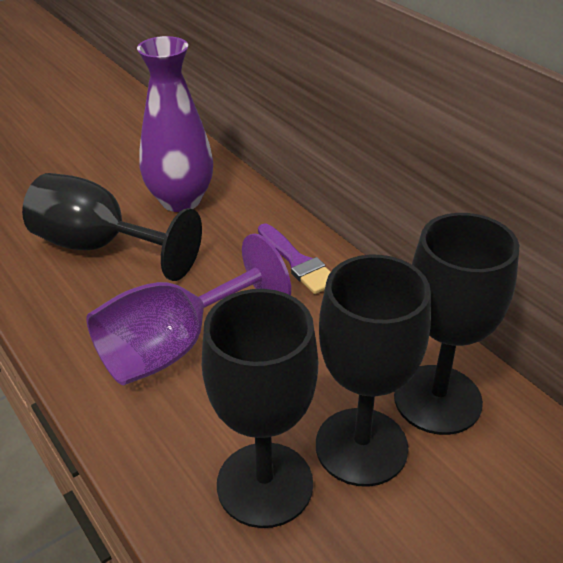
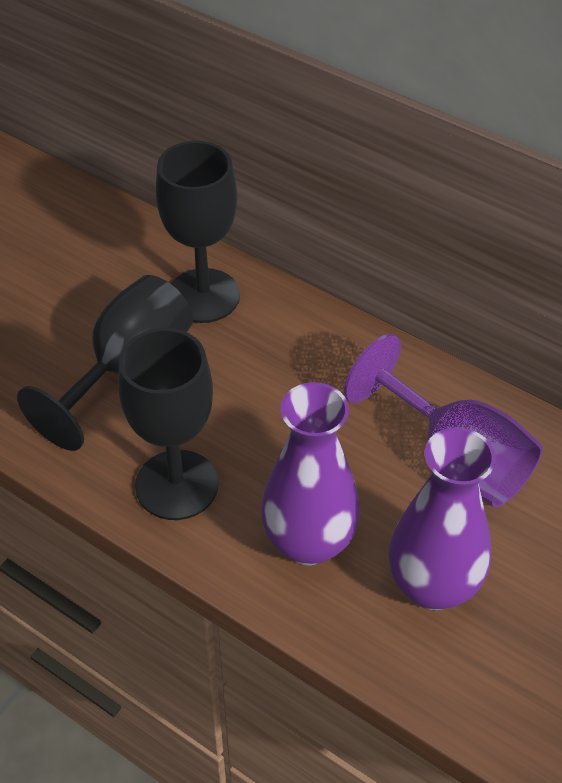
black goblet: [22,173,202,281] [202,289,318,528] [316,255,431,487] [394,213,519,435] = 4 -> [17,275,193,451] [118,328,219,520] [156,141,240,323] = 3
purple brush: [258,224,331,294] = 1 -> none = 0
purple vase: [137,36,213,212] = 1 -> [261,382,360,566] [389,427,496,610] = 2

